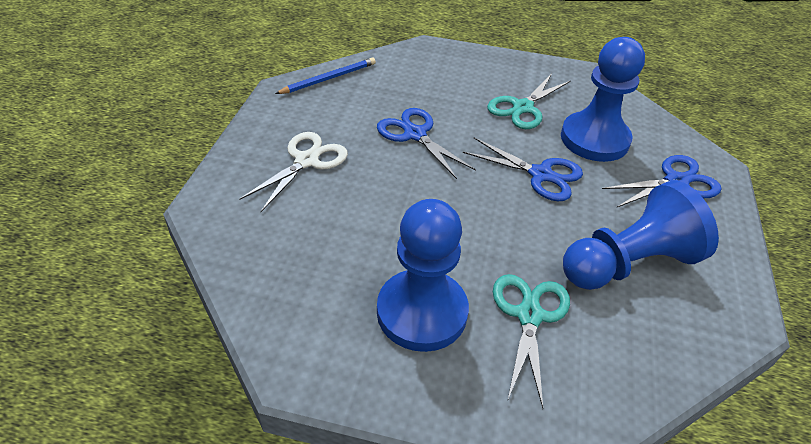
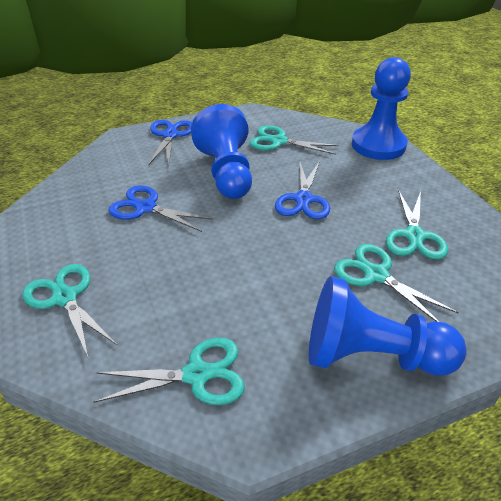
blue pencil: [275,58,376,94] = 1 -> none = 0
turquoise scissors: [487,74,571,129] [493,274,570,408] = 2 -> [23,264,117,359] [94,338,245,405] [249,125,339,155] [334,244,459,322] [386,190,448,260] = 5
white scissors: [240,132,348,212] = 1 -> none = 0

